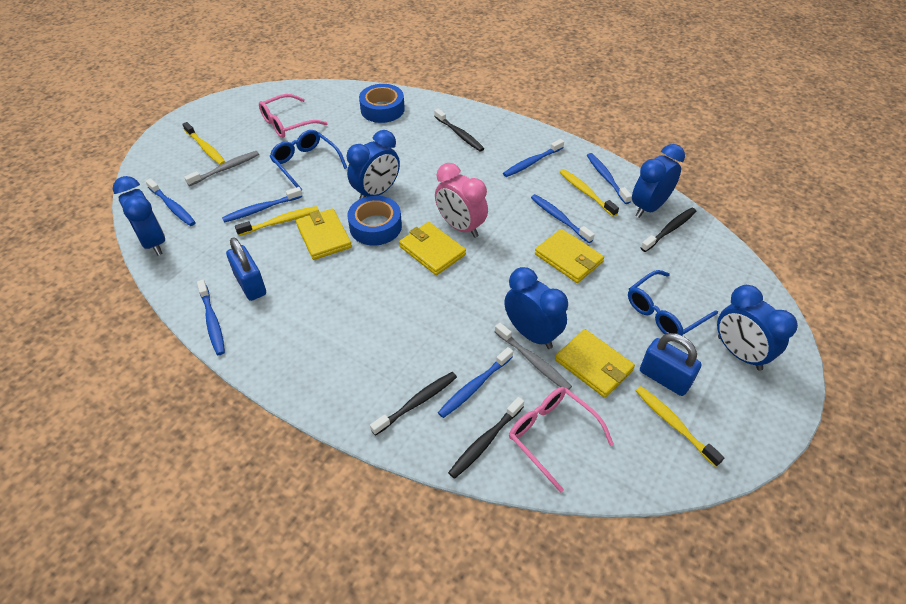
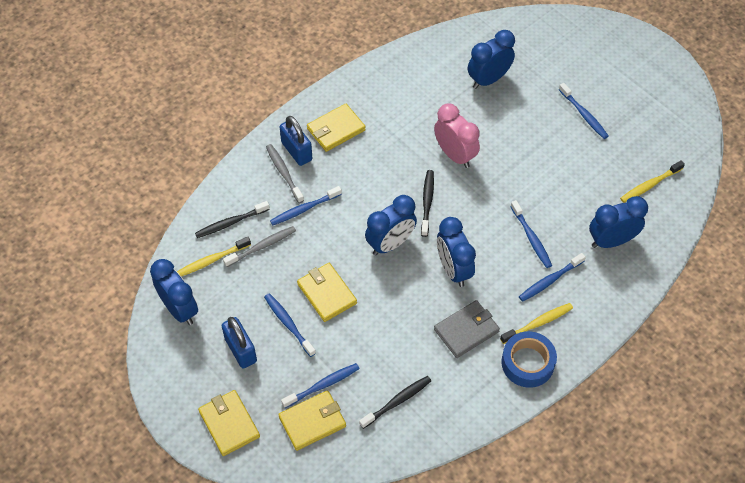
black toothbrush: [370,372,457,436] [434,109,484,152] [448,397,524,479] [641,208,697,252] = 4 -> [195,201,270,238] [359,376,431,429] [421,170,434,237] = 3
blue glasses: [269,130,347,191] [628,270,718,336] = 2 -> none = 0
blue tape: [347,196,402,245] [359,84,405,123] = 2 -> [501,331,557,388] = 1
blue toothbrush: [146,178,196,226] [197,280,225,355] [222,187,302,223] [438,347,513,418] [503,139,564,177] [531,194,595,243] [587,153,632,204] = 7 -> [264,293,316,357] [270,186,342,226] [281,363,359,408] [510,200,552,268] [519,253,586,302] [559,83,609,139] = 6
grey wallet: none = 0 -> [434,300,500,358] = 1
pink glasses: [259,94,327,138] [509,387,614,493] = 2 -> none = 0
yellow toothbrush: [182,122,225,165] [235,206,319,236] [560,169,619,217] [635,386,724,467] = 4 -> [177,237,251,276] [500,303,573,344] [620,160,685,203] = 3

